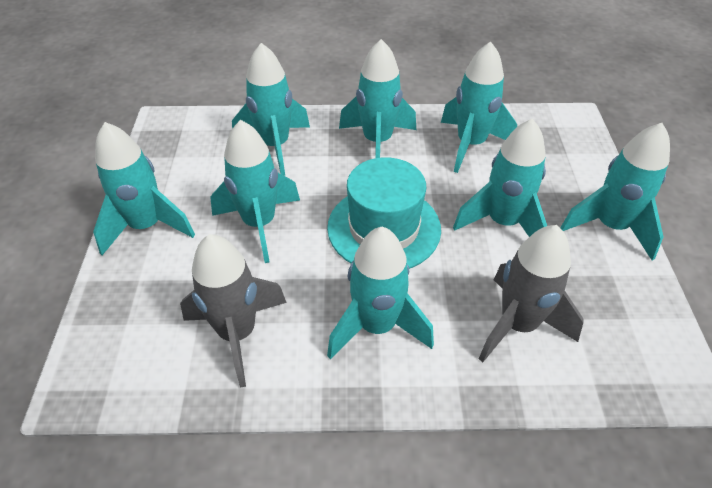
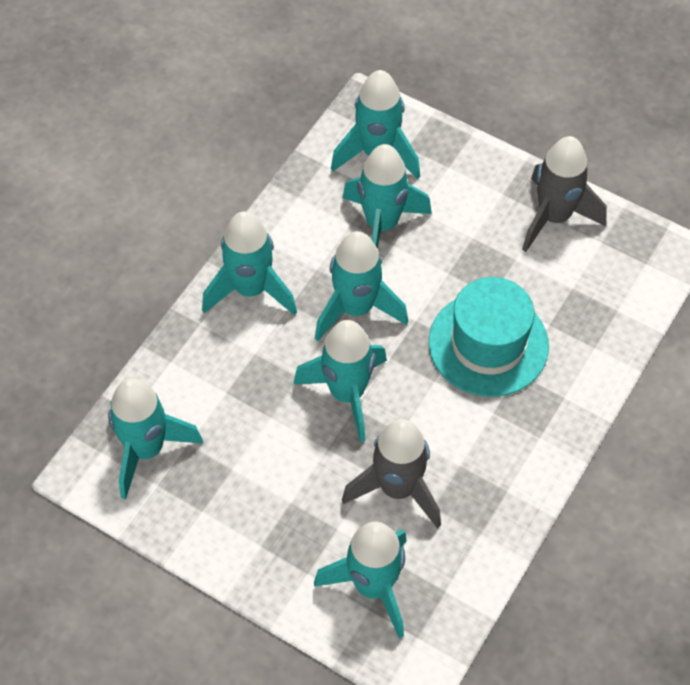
turquoise rocket: [93,122,195,255] [210,120,300,263] [232,43,310,176] [327,227,434,360] [339,39,416,158] [441,41,517,173] [453,118,547,237] [560,123,670,261] = 8 -> [108,378,203,499] [202,211,297,316] [293,320,387,442] [314,522,407,638] [315,231,408,341] [331,70,420,179] [342,144,432,249] = 7

